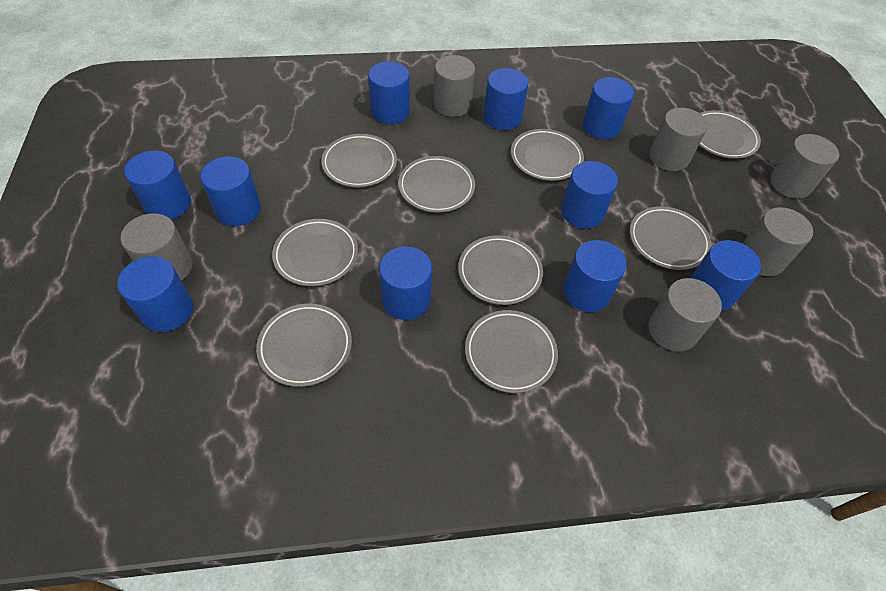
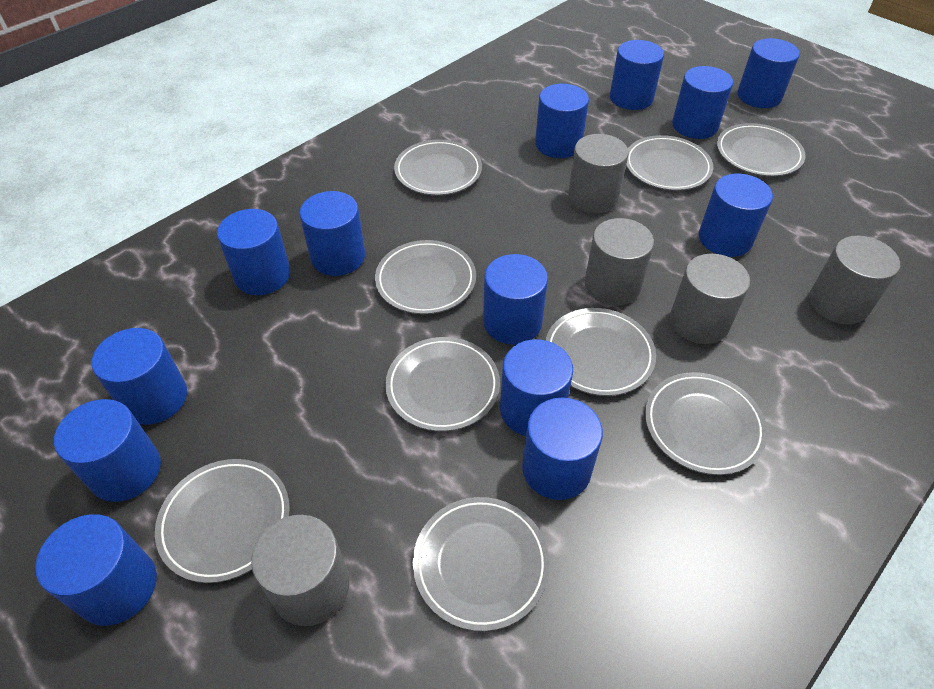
blue cylinder: [117,256,193,332] [124,150,191,219] [200,156,261,226] [368,61,410,124] [379,246,432,320] [483,68,529,130] [561,161,618,229] [563,240,627,312] [583,77,634,139] [691,240,761,311] = 10 -> [35,514,157,626] [54,399,161,502] [92,328,187,425] [217,209,290,295] [299,191,365,276] [483,254,548,345] [500,339,573,436] [522,397,603,500] [535,84,589,158] [610,40,664,110] [672,66,733,139] [699,174,773,257] [737,38,800,108] = 13
grey cylinder: [121,213,193,281] [434,55,475,117] [648,278,722,352] [649,108,708,171] [743,207,813,276] [770,134,839,199] = 6 -> [251,515,349,626] [568,134,629,213] [585,218,654,305] [670,254,750,344] [809,236,900,325] = 5

